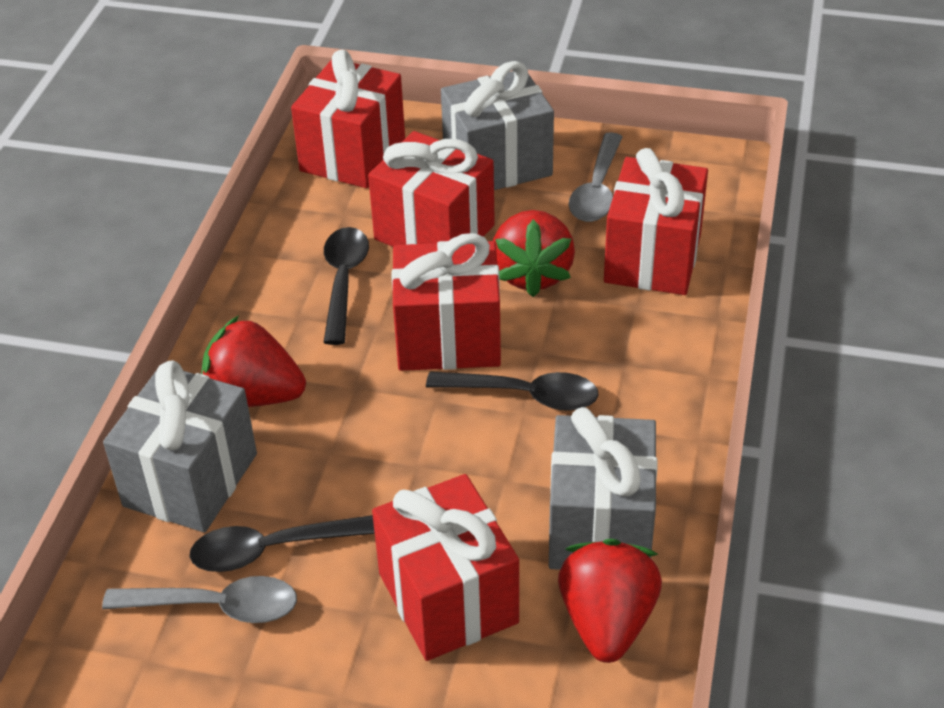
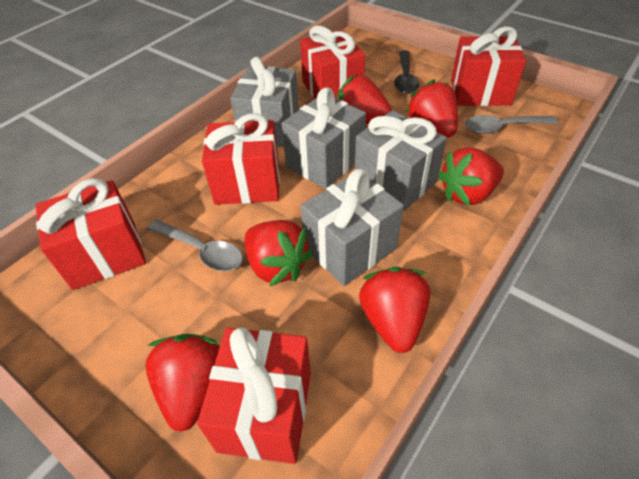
black spoon: [189,515,375,572] [323,227,369,345] [426,371,599,411] = 3 -> [394,50,419,94] = 1
grey gift: [103,360,257,532] [441,61,554,190] [549,407,658,570] = 3 -> [230,57,299,147] [282,87,366,189] [301,169,404,286] [355,110,447,211] = 4
red strawberry: [201,315,306,407] [493,210,575,297] [558,539,662,663] = 3 -> [145,334,220,432] [244,220,313,286] [337,74,392,124] [359,267,430,353] [405,79,458,138] [438,147,504,206] = 6

